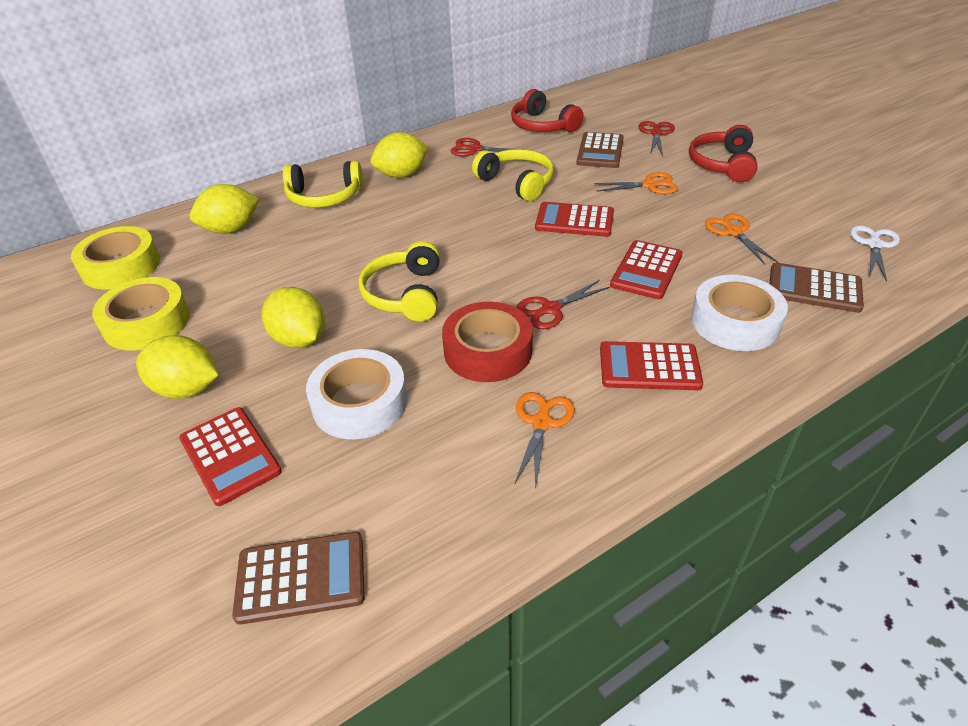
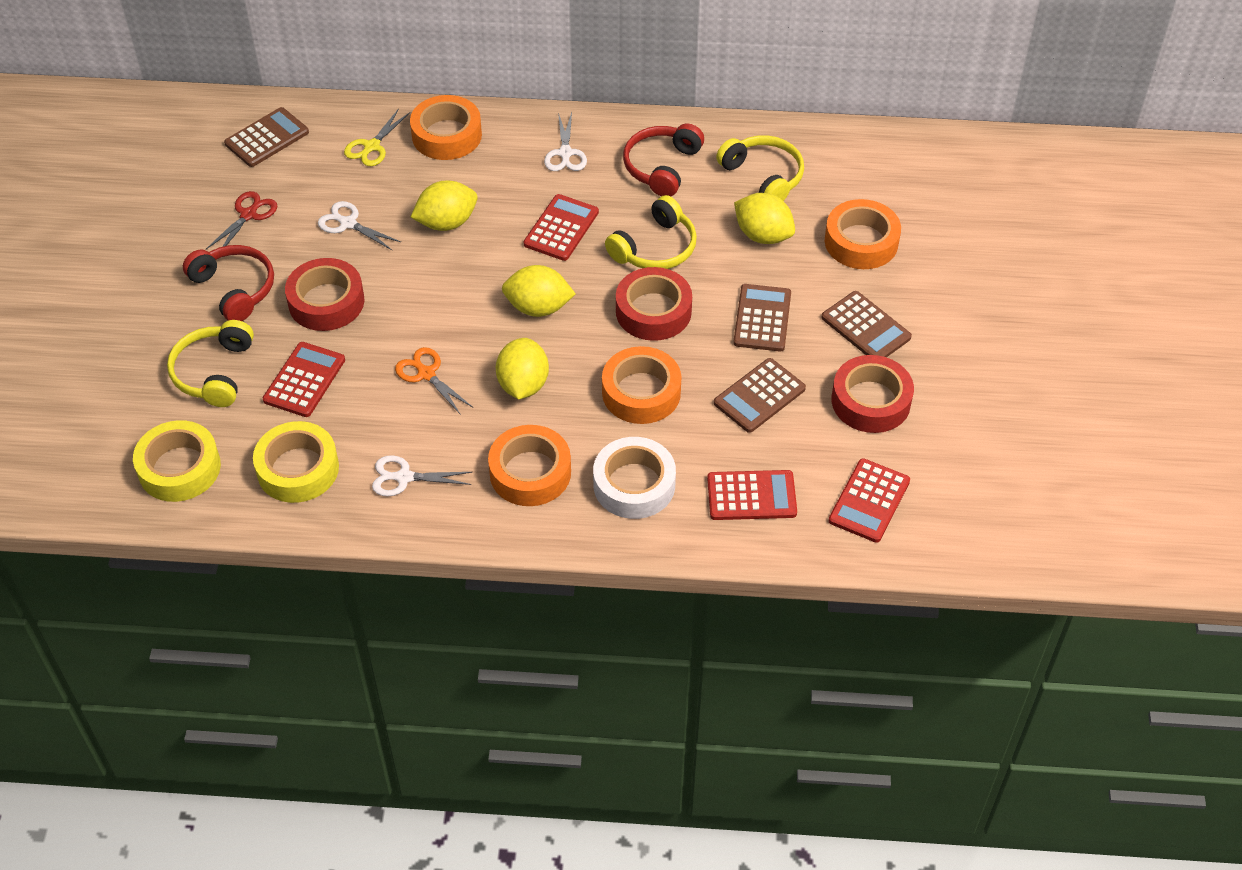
brown calculator: [232,532,365,625] [576,132,624,168] [769,263,864,313] = 3 -> [224,107,309,167] [714,358,806,433] [733,284,791,352] [821,291,912,357] = 4
orange scissors: [515,392,575,490] [594,172,678,194] [705,214,778,265] = 3 -> [395,347,473,415] = 1
orange tape: none = 0 -> [410,95,482,160] [488,425,571,506] [602,346,681,424] [825,199,901,269] = 4
red scissors: [451,138,512,156] [516,280,610,329] [639,121,675,156] = 3 -> [206,191,278,249] = 1
red tape: [442,302,533,382] = 1 -> [285,258,364,331] [616,267,692,341] [832,355,914,433] = 3
white scissors: [850,225,900,282] = 1 -> [318,201,401,250] [372,455,472,496] [544,112,587,171] = 3
white tape: [306,349,407,439] [691,275,788,351] = 2 -> [593,437,676,519] = 1
yellow scissors: none = 0 -> [344,109,410,166] = 1

